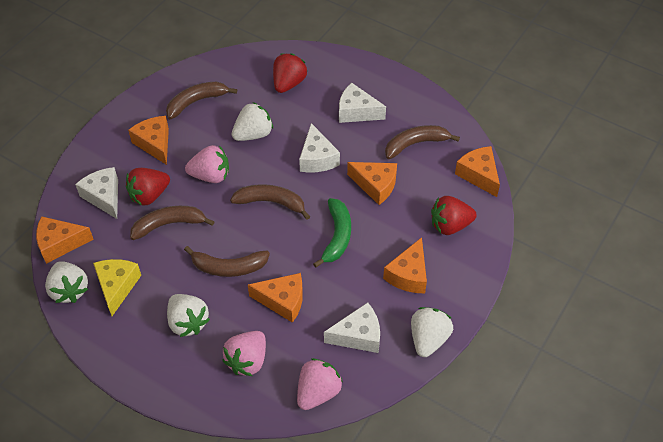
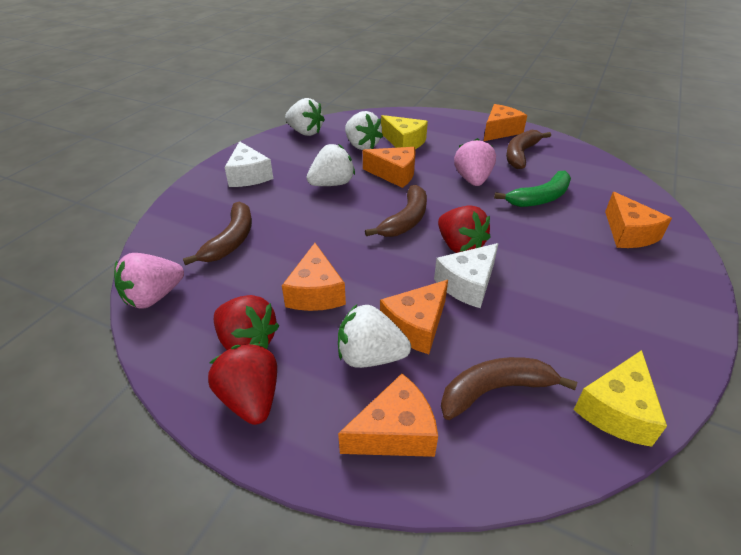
brown banana: [130,206,215,240] [166,81,237,119] [184,246,270,277] [230,184,310,220] [385,125,460,159] = 5 -> [183,202,252,265] [365,185,427,237] [441,357,577,420] [506,130,551,169] = 4
pink strawberry: [185,145,229,183] [222,331,266,376] [297,358,343,410] = 3 -> [114,253,184,309] [454,138,496,186] = 2
white cheese: [75,167,118,219] [299,123,340,173] [324,302,380,353] [339,83,386,123] = 4 -> [224,141,273,187] [434,243,499,308] = 2
yellow cheese: [93,259,141,316] = 1 -> [381,115,428,149] [573,350,667,447] = 2

